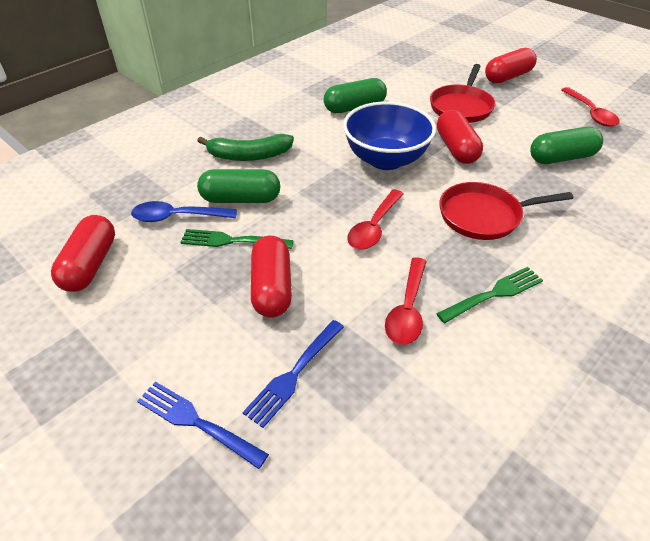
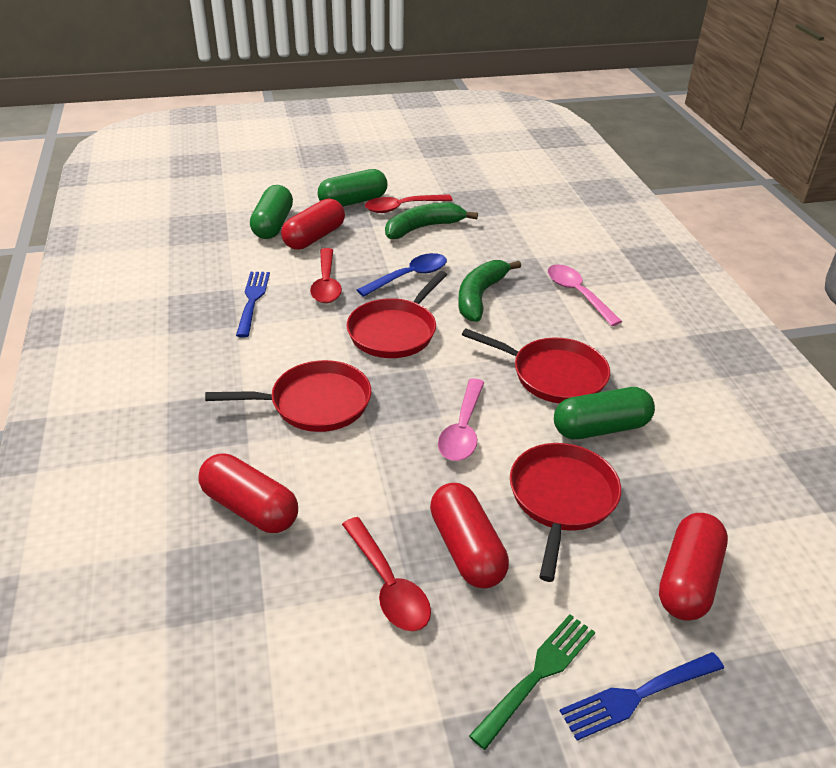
blue bowl: [343,102,436,170] = 1 -> none = 0
green banana: [197,134,294,161] = 1 -> [385,203,478,239] [458,260,521,322] = 2
green fork: [180,229,294,249] [436,267,543,323] = 2 -> [469,614,595,750] = 1
pink spoon: none = 0 -> [438,378,485,461] [548,264,622,326] = 2
red pan: [430,64,496,123] [439,182,573,240] = 2 -> [205,360,371,432] [347,271,447,358] [462,328,610,404] [510,443,621,582] = 4

